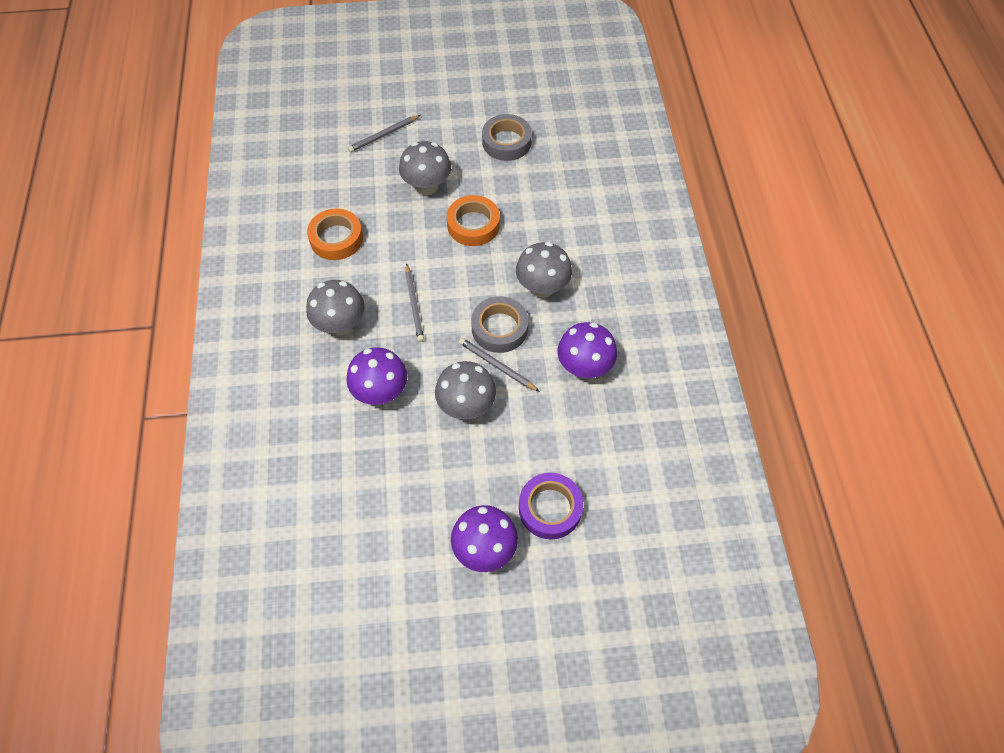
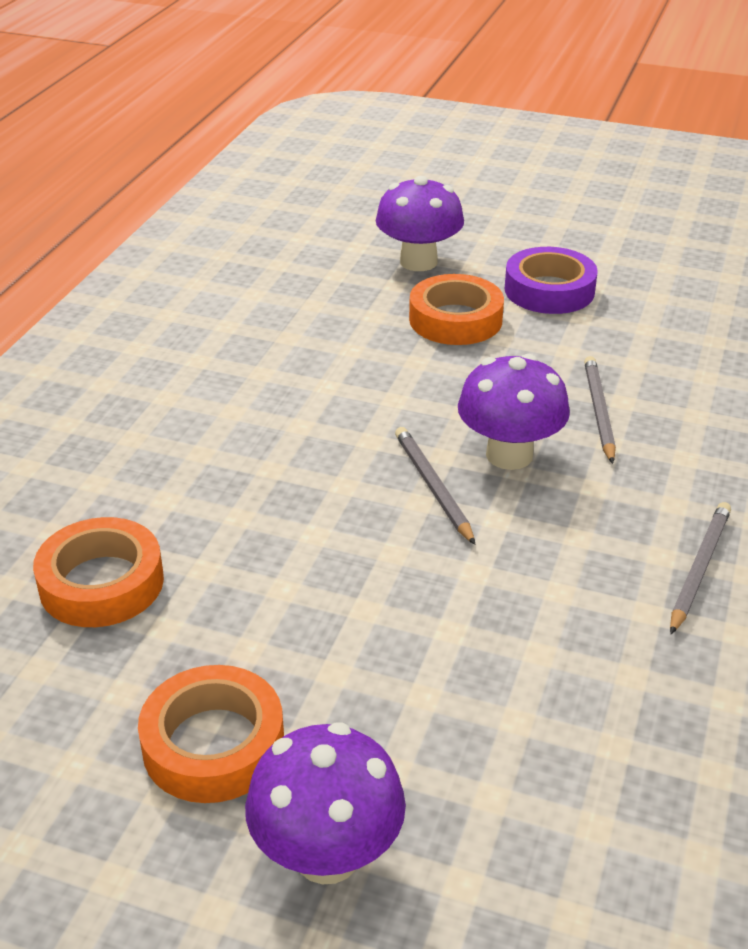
grey mushroom: [306,280,365,335] [399,141,451,195] [435,361,496,420] [516,242,572,298] = 4 -> none = 0
grey tape: [471,296,528,353] [482,114,532,161] = 2 -> none = 0
orange tape: [307,208,363,260] [447,195,500,246] = 2 -> [33,517,164,627] [138,665,284,803] [409,274,504,345] = 3

